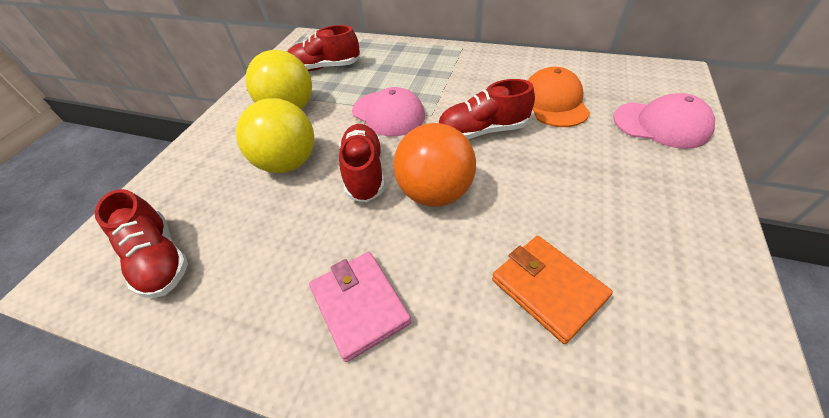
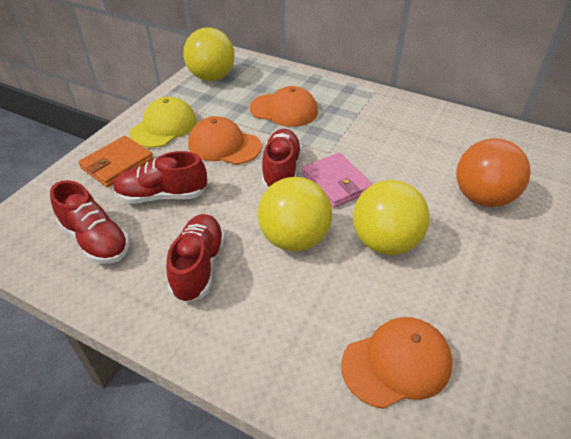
orange cap: [528,67,590,127] = 1 -> [188,116,261,165] [250,86,318,127] [341,317,453,409] = 3
pink cap: [352,87,425,136] [613,93,715,149] = 2 -> none = 0
yellow ball: [236,98,314,173] [246,50,312,109] = 2 -> [183,27,235,81] [258,177,332,251] [353,180,430,255] = 3
yellow cap: none = 0 -> [129,97,197,148] = 1

